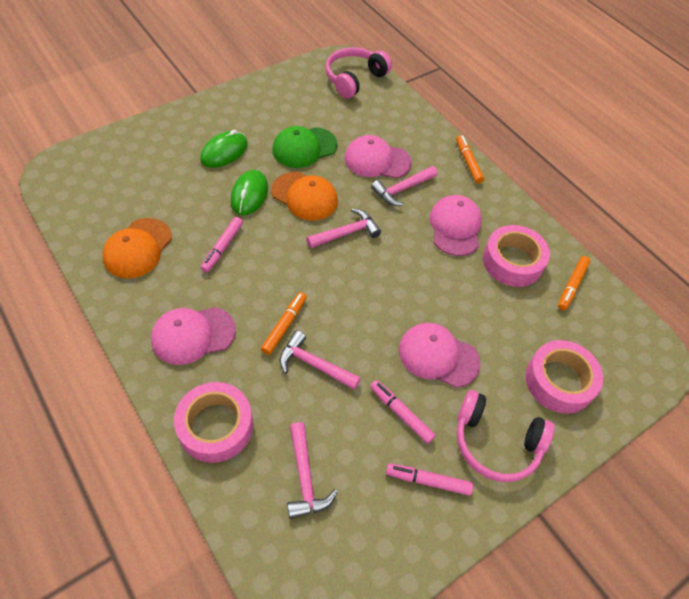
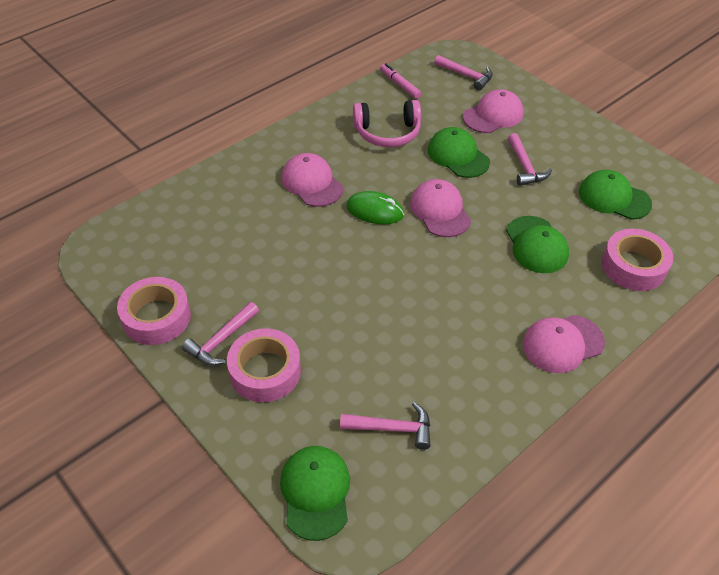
green cap: [272,126,337,168] = 1 -> [280,446,350,541] [428,127,490,178] [506,216,569,273] [579,170,652,220] = 4
green mouse: [200,130,248,168] [230,170,268,215] = 2 -> [346,191,404,224] = 1
orange cap: [102,218,172,279] [271,172,338,221] = 2 -> none = 0
orange marker: [261,292,307,355] [456,135,484,184] [558,256,590,310] = 3 -> none = 0
pink headphones: [325,47,392,98] [457,390,555,482] = 2 -> [353,100,421,147] = 1
pink marker: [201,217,243,273] [370,380,436,444] [386,463,473,496] = 3 -> [380,63,421,99] = 1

